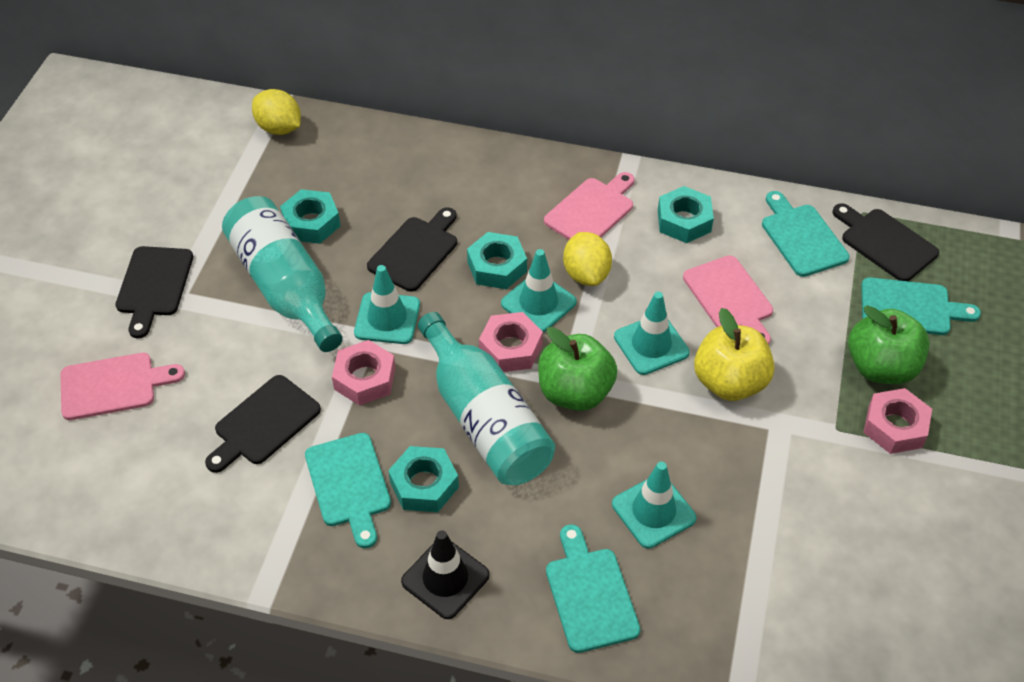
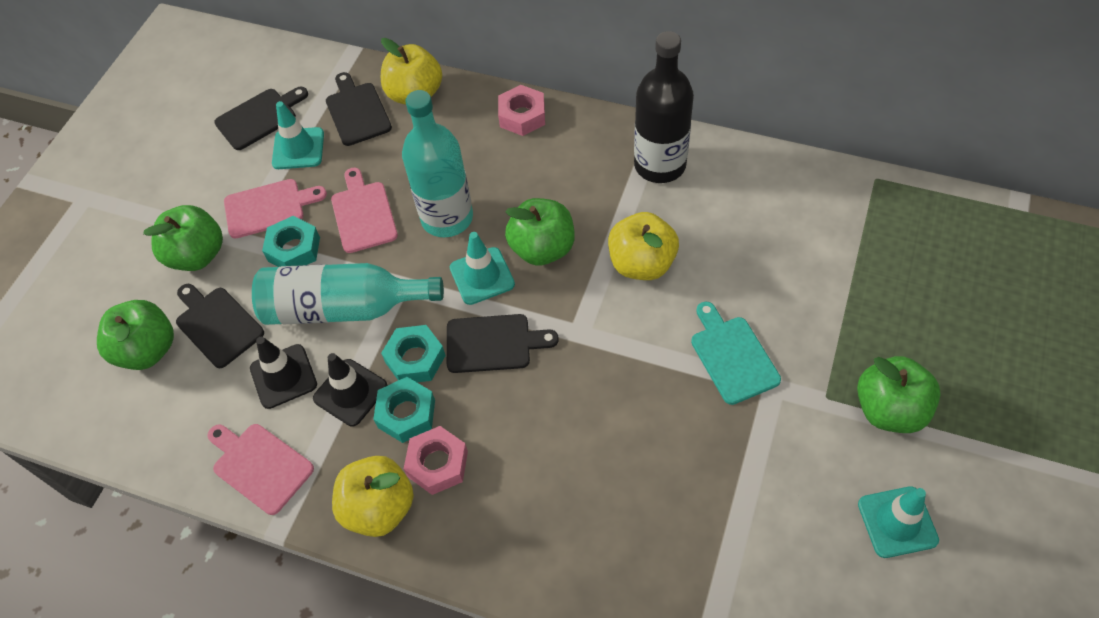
black bottle: none = 0 -> [634,31,694,183] = 1
black traffic cone: [401,530,490,619] = 1 -> [250,337,317,409] [313,353,388,426] = 2
green apple: [538,327,617,411] [848,305,930,384] = 2 -> [97,300,174,370] [143,205,223,271] [505,198,575,266] [857,356,941,433] = 4
pink nut: [332,340,395,405] [479,312,543,372] [863,388,932,454] = 3 -> [404,426,468,495] [498,85,545,136] = 2
turquoise cutting board: [305,433,391,548] [546,524,640,653] [762,191,850,277] [861,277,981,335] = 4 -> [691,302,781,405] = 1
turquoise nut: [280,189,341,244] [388,446,459,512] [467,232,527,289] [658,186,714,243] = 4 -> [262,216,320,267] [373,377,435,443] [381,325,446,382] = 3
turquoise traffic cone: [354,265,420,344] [501,249,577,333] [612,461,696,549] [614,292,690,375] = 4 -> [272,101,324,169] [450,232,515,305] [858,486,939,558] = 3
yellow apple: [694,308,774,401] = 1 -> [332,456,414,537] [381,38,442,105] [608,212,679,280] = 3
yellow lemon: [252,89,301,135] [563,232,612,286] = 2 -> none = 0

